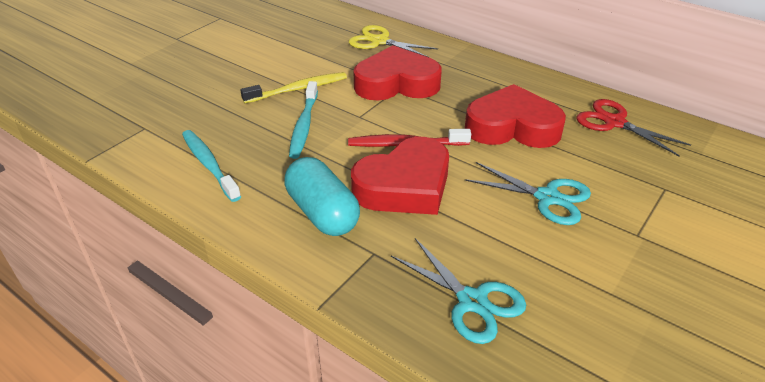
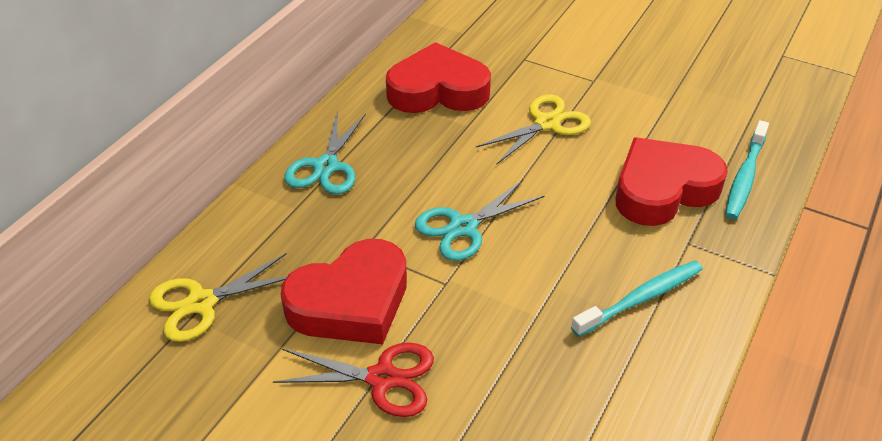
red toothbrush: [348,129,471,147] = 1 -> none = 0
turquoise capsule: [284,157,360,236] = 1 -> none = 0
yellow scissors: [349,25,438,57] = 1 -> [149,253,287,342] [476,94,591,165] = 2
yellow toothbrush: [240,72,347,103] = 1 -> none = 0

